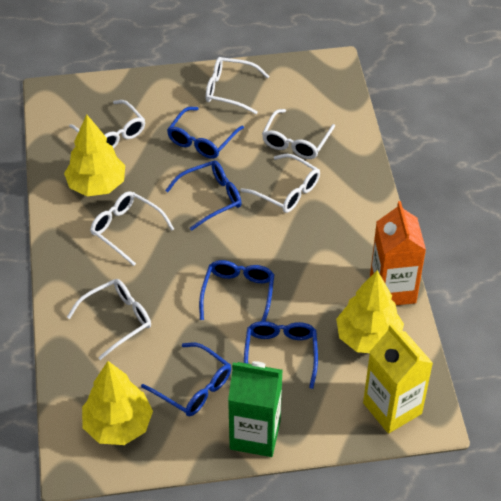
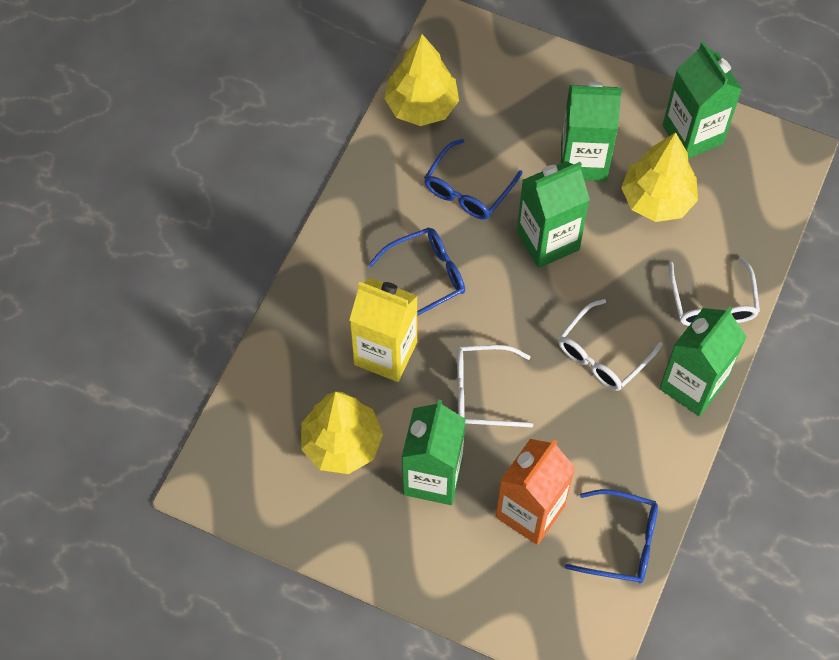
blue glasses: [141,343,231,417] [165,161,241,231] [167,107,244,159] [199,260,275,321] [244,321,318,389] = 5 -> [368,227,465,316] [424,139,523,220] [565,489,658,583] = 3
green carton: [228,361,283,457] = 1 -> [402,399,466,505] [517,161,590,268] [561,82,622,181] [659,306,746,416] [663,41,742,159] = 5
white glasses: [67,279,151,360] [69,100,145,149] [90,191,174,266] [206,57,269,114] [241,154,320,213] [262,109,335,159] = 6 -> [457,345,533,427] [559,299,662,391] [669,257,760,326] = 3

